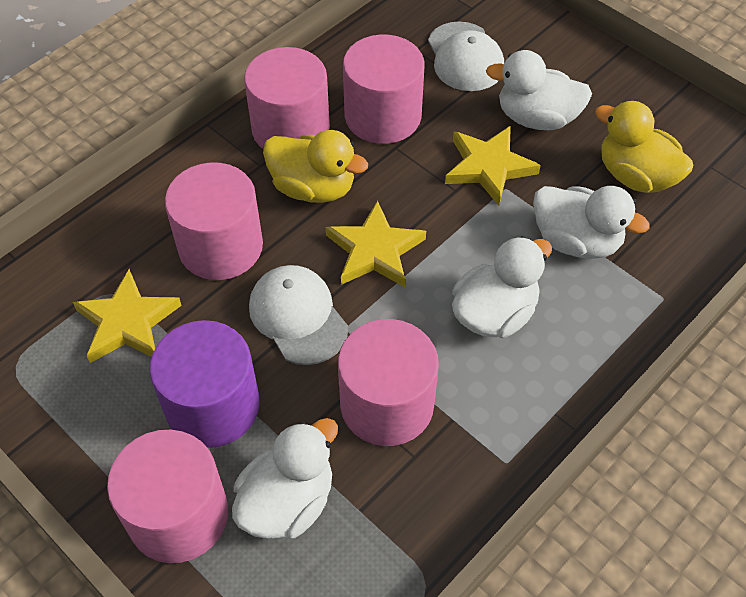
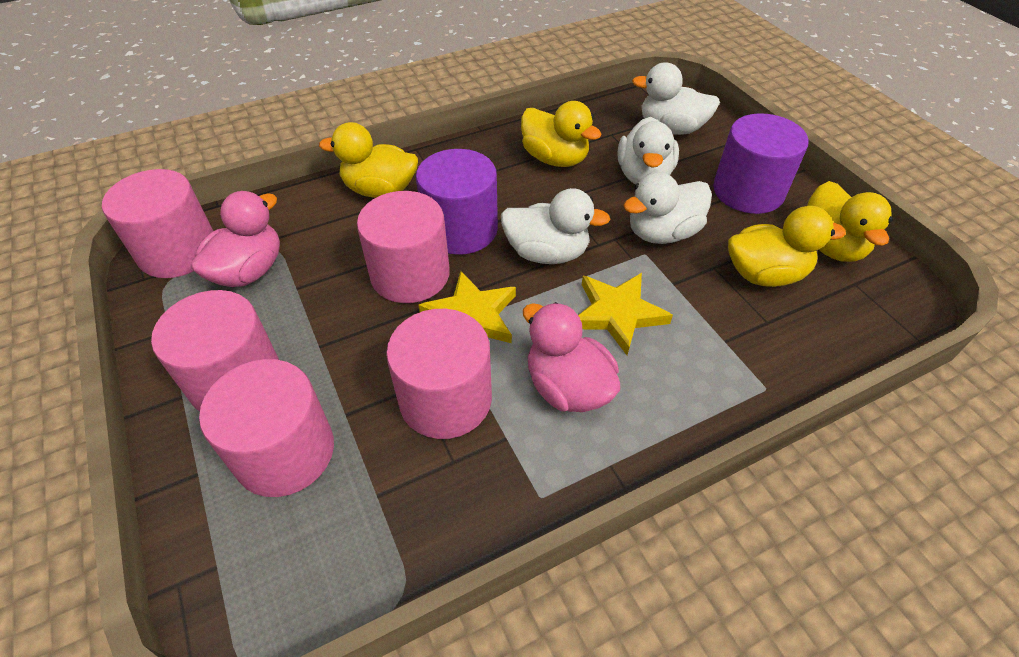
pink duck: none = 0 -> [191,191,280,287] [523,302,620,412] = 2
purple cylinder: [150,320,260,448] = 1 -> [416,149,498,255] [713,113,808,214] = 2
white cap: [249,265,348,365] [428,21,504,91] = 2 -> none = 0
yellow duck: [263,130,368,203] [595,101,693,193] = 2 -> [319,122,418,198] [521,101,602,167] [728,206,846,287] [807,181,893,262] = 4
yellow star: [73,269,182,363] [325,200,426,287] [445,126,541,205] = 3 -> [418,271,516,343] [578,273,673,355] = 2

